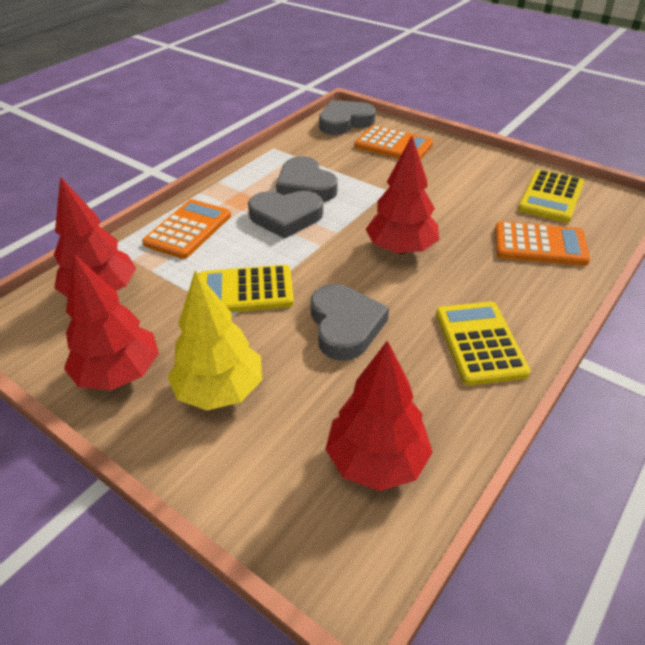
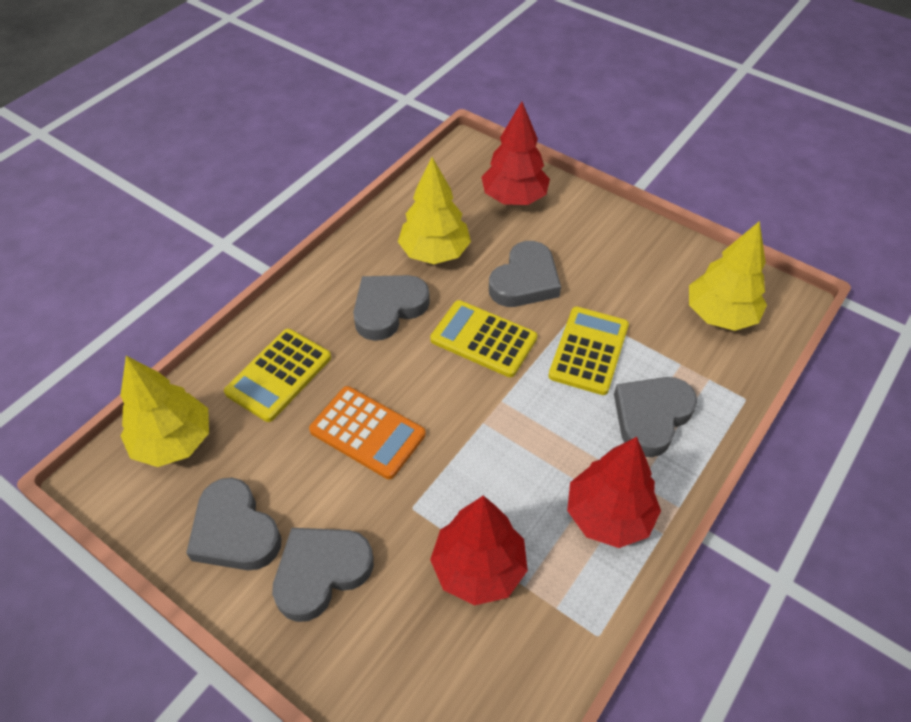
grey heart: [248,191,323,239] [276,156,337,202] [310,284,389,360] [319,100,375,135] = 4 -> [186,478,281,570] [272,528,374,622] [353,275,430,341] [489,241,561,307] [614,377,697,457] = 5
orange calculator: [142,199,231,259] [354,125,433,160] [495,221,590,266] = 3 -> [309,386,426,479] = 1
red tree: [54,176,136,297] [64,254,159,390] [325,341,433,491] [365,136,439,254] = 4 -> [430,496,528,606] [481,102,550,205] [567,437,661,548] = 3
yellow tree: [168,270,262,410] = 1 -> [120,356,209,467] [398,157,471,264] [689,221,767,331] = 3

